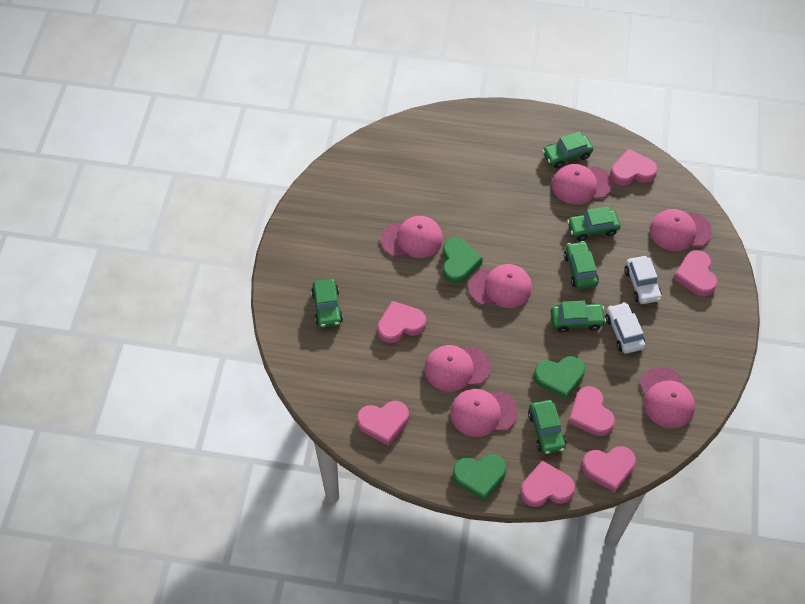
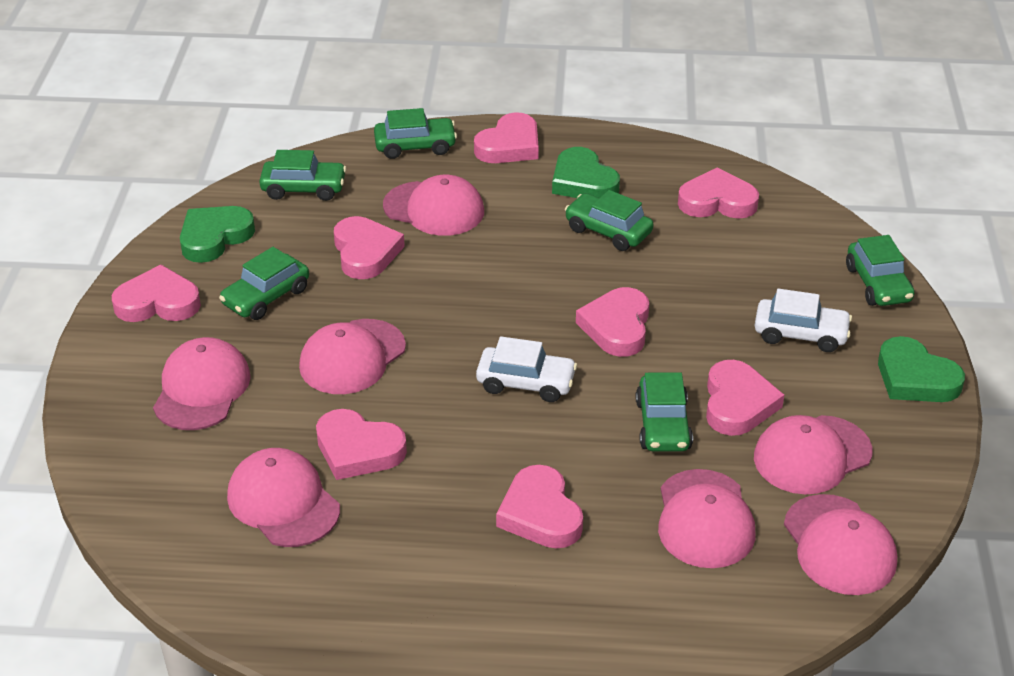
pink heart: [357,401,409,446] [377,301,426,343] [520,460,575,507] [568,386,615,436] [582,446,636,492] [610,149,658,185] [673,250,718,296] = 7 -> [112,265,201,322] [316,409,407,480] [334,216,405,279] [474,112,539,163] [496,465,583,548] [576,287,649,357] [678,167,759,219] [706,360,784,436] = 8

